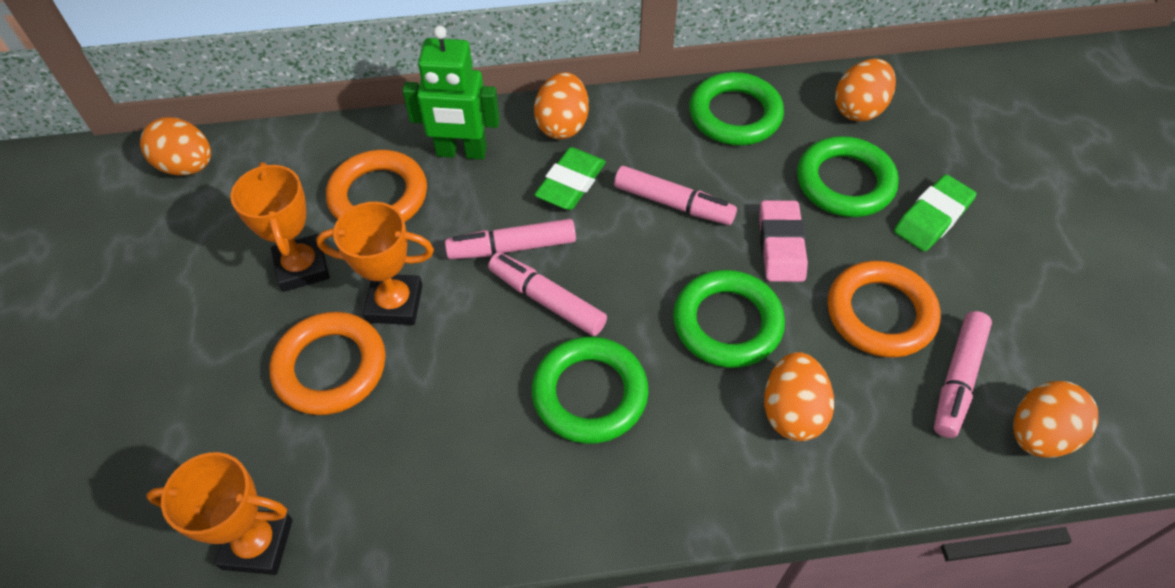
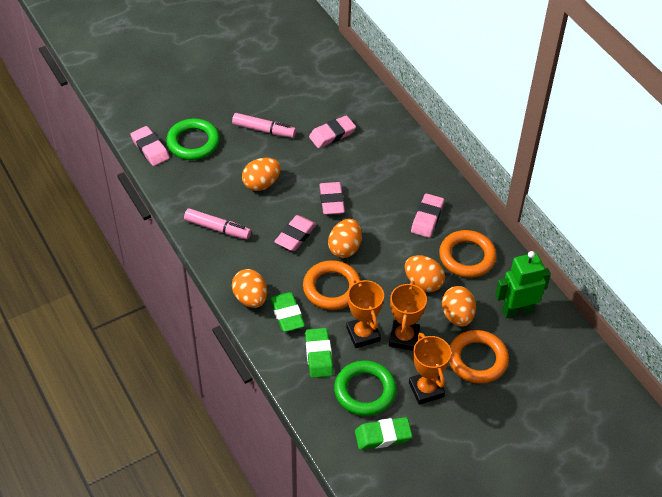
green eraser: [534,147,606,210] [894,174,977,252] = 2 -> [270,292,305,332] [305,328,333,378] [355,417,412,450] = 3
green ring: [532,337,649,444] [673,270,785,368] [689,72,784,146] [797,136,899,217] = 4 -> [166,118,220,160] [334,361,397,416] = 2
pink eraser: [759,200,808,282] = 1 -> [131,126,170,166] [274,215,317,251] [309,115,356,148] [319,182,345,215] [411,193,444,238] = 5
pink marker: [445,219,576,259] [488,252,607,336] [614,166,737,225] [934,311,992,438] = 4 -> [184,208,251,239] [232,113,296,138] = 2

